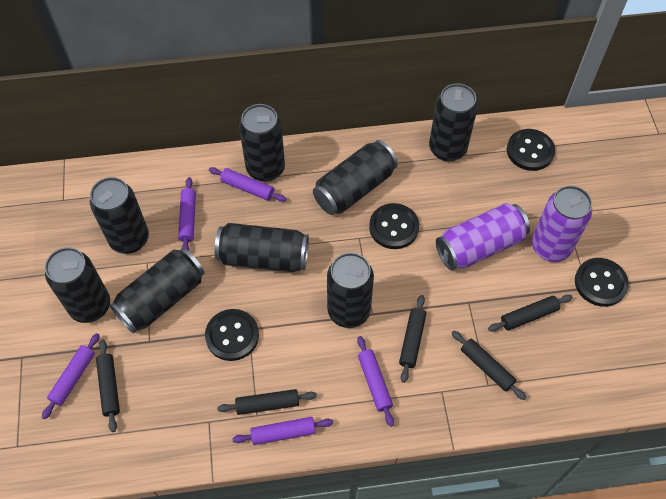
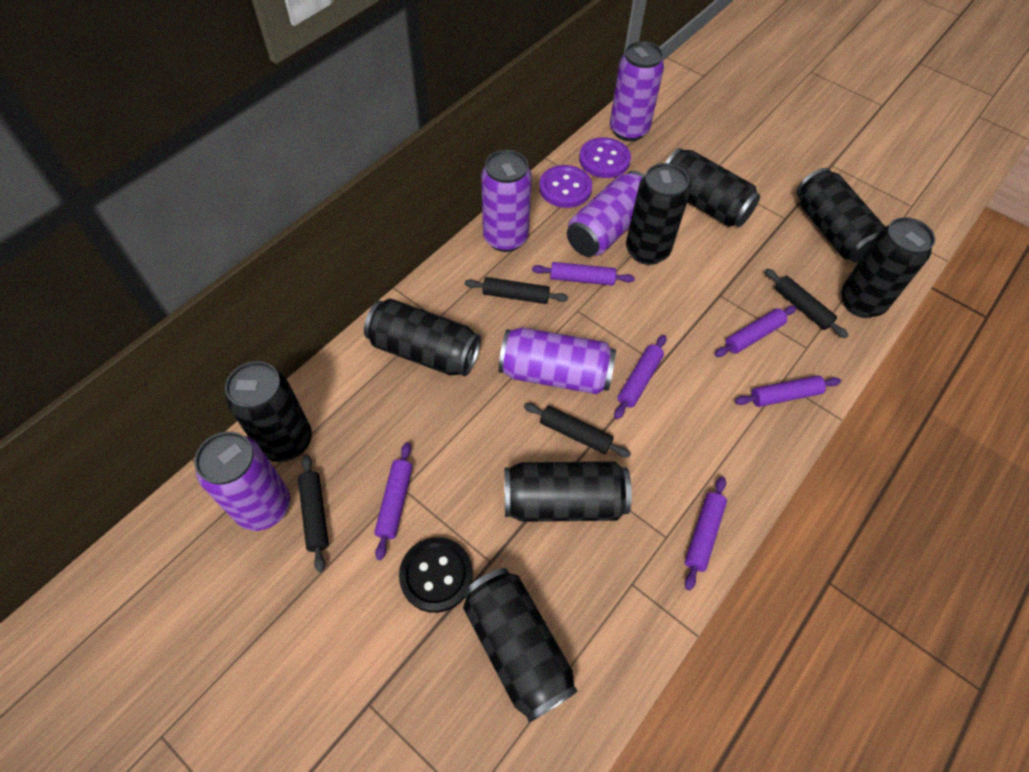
black button: [205,309,259,361] [369,203,419,249] [507,129,555,171] [575,258,629,307] = 4 -> [399,537,473,613] = 1
black rolling pin: [96,340,120,432] [217,389,317,415] [399,295,426,383] [452,331,526,400] [488,295,573,332] = 5 -> [298,454,329,572] [465,277,568,304] [524,403,631,457] [765,269,849,338] = 4
purple button: none = 0 -> [539,165,592,208] [579,137,631,178] = 2
purple can: [436,203,530,270] [532,185,592,262] = 2 -> [195,432,290,531] [481,150,532,252] [499,327,616,394] [567,171,645,257] [610,41,664,141] = 5
purple rolling pin: [42,333,100,419] [178,177,196,251] [209,167,286,202] [232,417,333,445] [357,336,394,427] = 5 -> [374,442,413,560] [532,262,635,286] [614,335,666,419] [685,476,727,590] [715,306,797,357] [735,375,841,407] = 6

